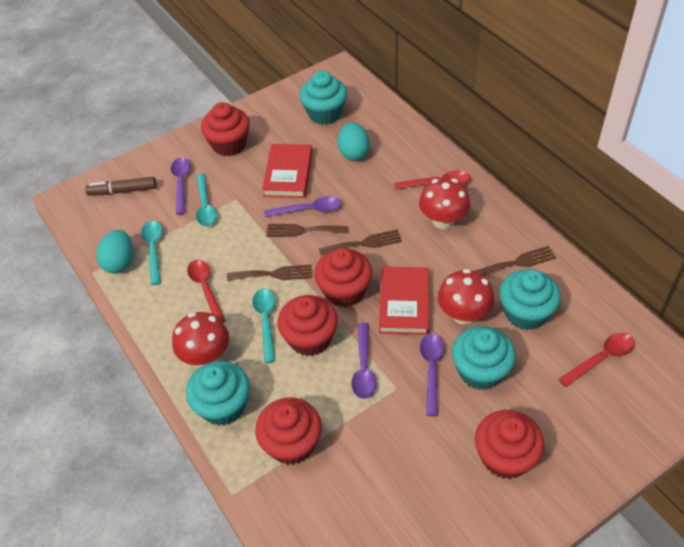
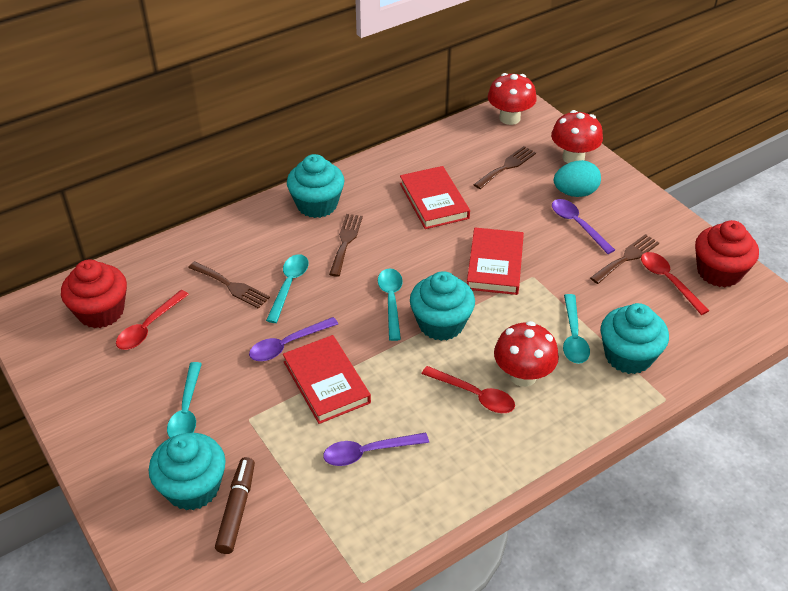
purple spoon: [171,158,191,215] [264,196,341,217] [351,323,377,399] [420,334,444,416] = 4 -> [249,317,338,361] [323,432,429,466] [552,199,615,254] = 3
red book: [262,144,312,198] [379,266,429,335] = 2 -> [283,335,371,424] [400,166,470,229] [467,227,524,295] = 3
red cupcake: [201,102,250,156] [255,398,322,465] [277,295,338,356] [314,248,372,307] [475,410,544,479] = 5 -> [61,260,127,328] [695,220,759,287] = 2
turquoise egg: [97,230,133,274] [338,122,370,161] = 2 -> [554,160,601,197] = 1
turquoise spoon: [141,221,162,285] [196,173,217,226] [252,289,275,363] = 3 -> [167,362,202,438] [266,254,309,323] [378,269,403,341] [563,294,590,364] = 4

